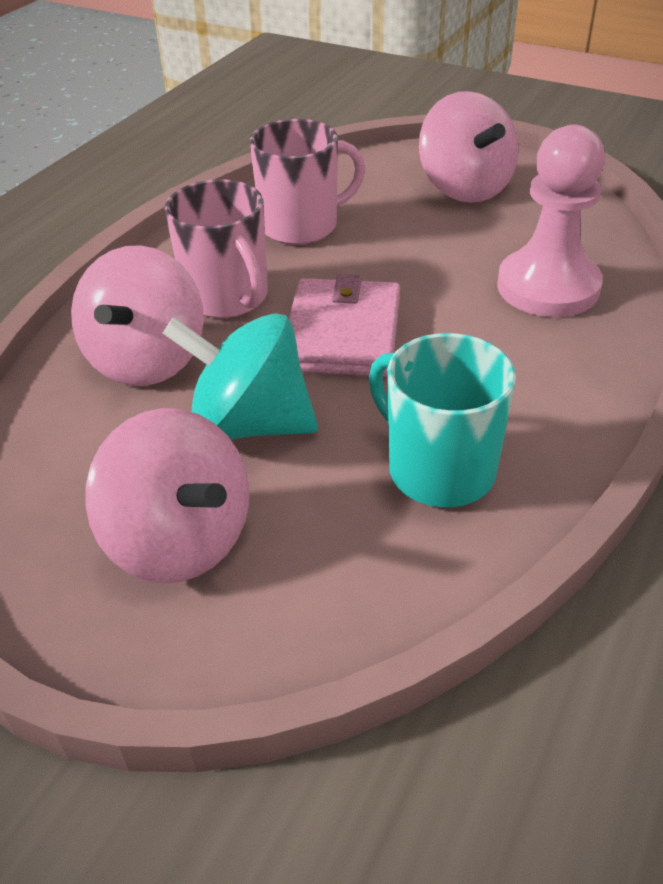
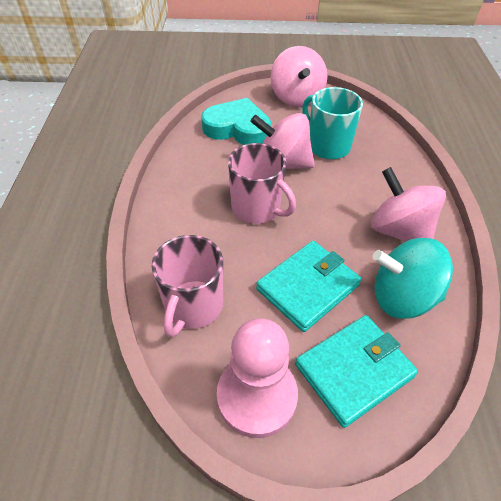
pink wallet: [289,274,400,377] = 1 -> none = 0
turquoise heart: none = 0 -> [201,98,271,145] = 1
turquoise wallet: none = 0 -> [256,241,361,332] [295,315,418,428] = 2

